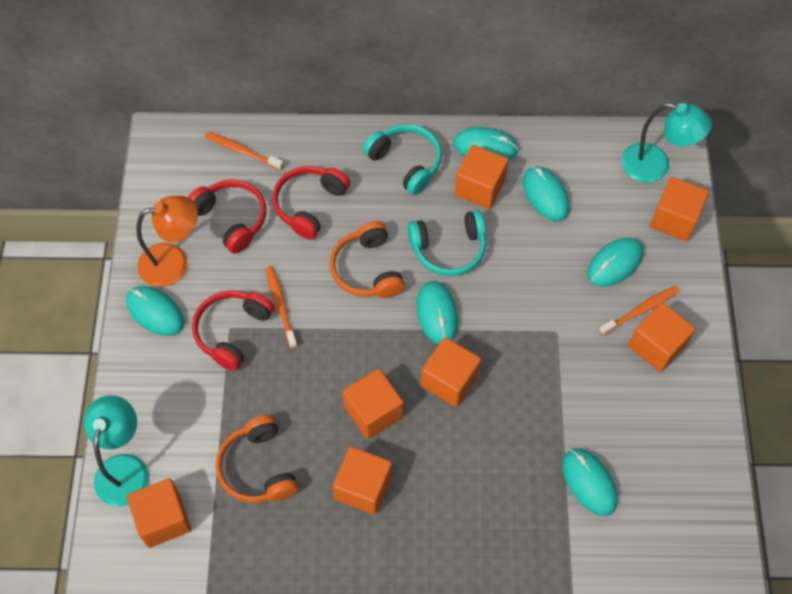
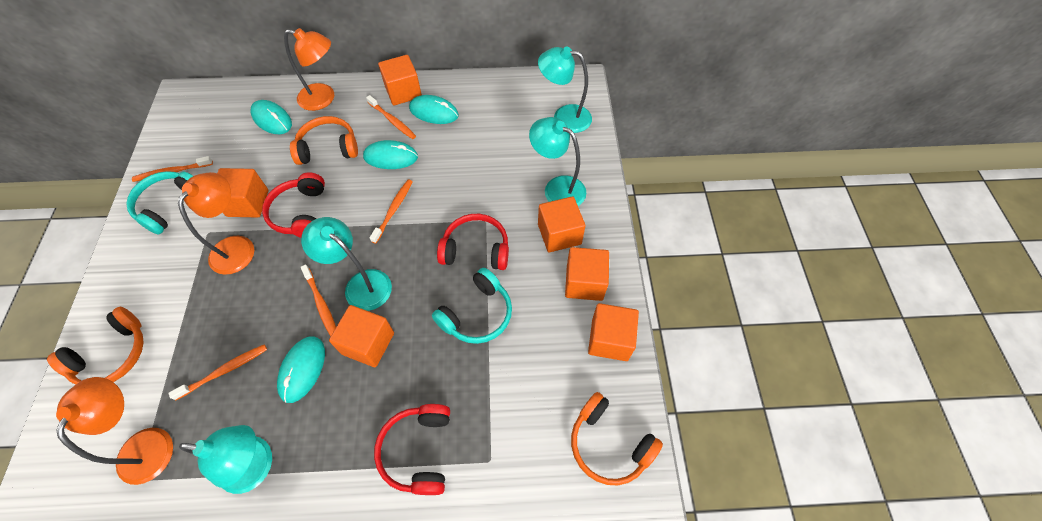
orange cube: [127,478,191,548] [333,446,392,515] [343,369,403,439] [421,337,481,407] [455,145,508,209] [628,302,695,372] [650,177,709,241] = 7 -> [217,168,269,217] [329,305,394,367] [378,55,422,105] [538,197,586,252] [565,247,609,301] [588,303,639,361] = 6
orange headphones: [216,415,298,503] [330,221,405,298] = 2 -> [47,306,144,385] [290,116,358,165] [571,392,663,485] = 3
orange lamp: [136,196,198,287] = 1 -> [56,377,173,485] [178,172,254,275] [284,28,334,111] = 3
orange toothbrush: [205,132,284,170] [265,266,298,349] [599,286,679,335] = 3 -> [132,156,213,182] [168,344,267,401] [301,264,336,336] [366,95,416,139] [370,179,413,243] = 5
turquoise lamp: [84,395,149,506] [621,103,712,183] = 2 -> [179,425,272,494] [301,217,392,311] [529,117,586,206] [538,47,592,133] = 4
turquoise mouse: [126,286,184,336] [417,281,458,344] [453,127,518,160] [523,166,569,221] [562,449,617,516] [587,238,643,287] = 6 -> [251,100,292,134] [277,336,325,403] [363,140,418,169] [409,95,459,124] = 4

